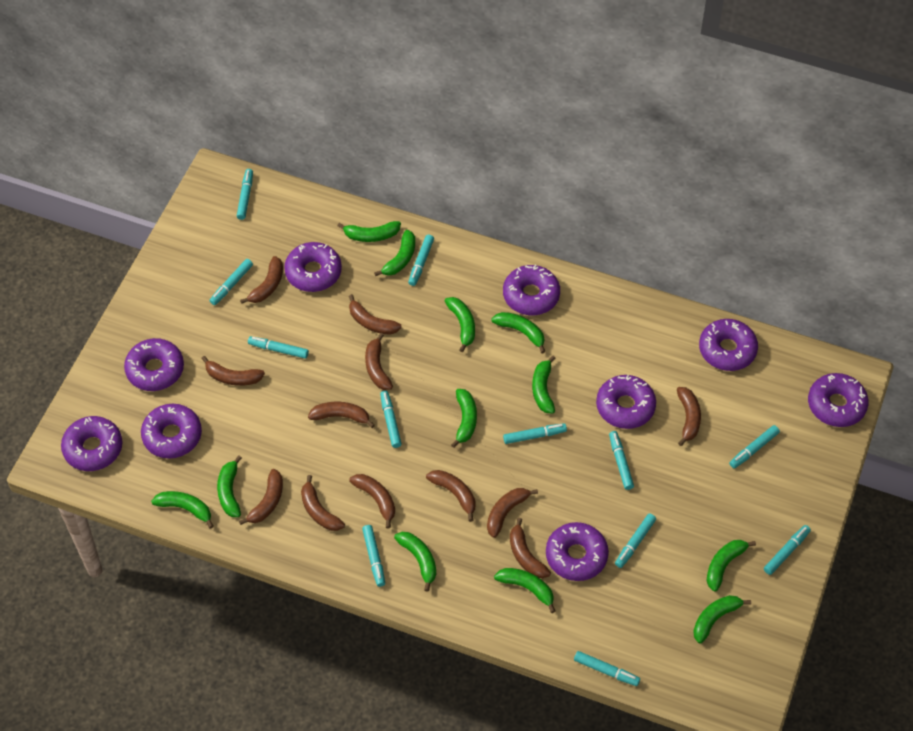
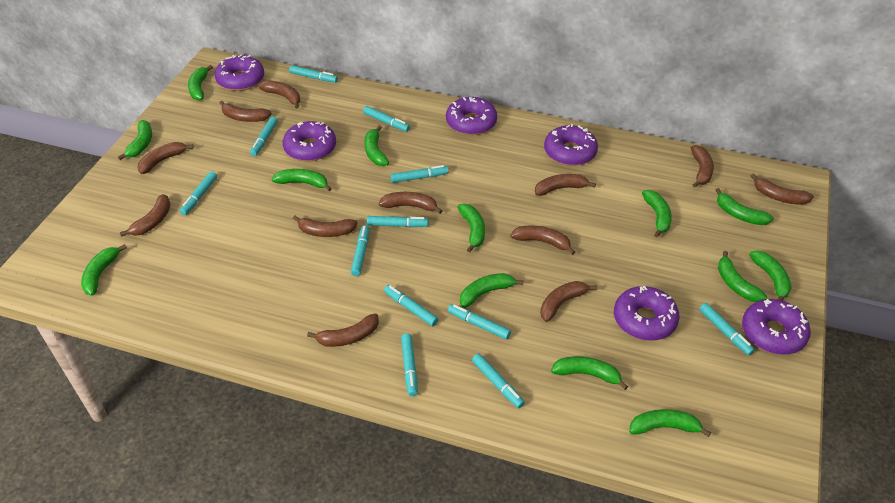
green banana: [151,491,214,529] [217,456,242,517] [337,221,401,242] [374,230,415,276] [394,532,436,592] [445,297,475,352] [451,389,477,448] [491,312,545,353] [494,568,555,613] [532,356,556,414] [693,595,751,643] [707,540,756,591] = 12 -> [81,244,127,296] [118,120,152,160] [188,65,213,101] [272,169,332,191] [365,125,389,166] [458,204,485,253] [460,273,523,308] [551,356,628,390] [629,409,711,437] [642,190,672,237] [715,188,774,225] [718,251,767,302] [749,251,791,301] = 13
purple donut: [61,416,122,471] [124,338,184,391] [141,404,202,459] [284,242,342,292] [503,265,560,315] [546,522,609,581] [596,375,656,429] [699,319,758,371] [808,373,869,427] = 9 -> [215,55,264,91] [283,121,336,161] [446,97,497,135] [544,124,598,166] [614,286,680,341] [742,299,811,355] = 6

